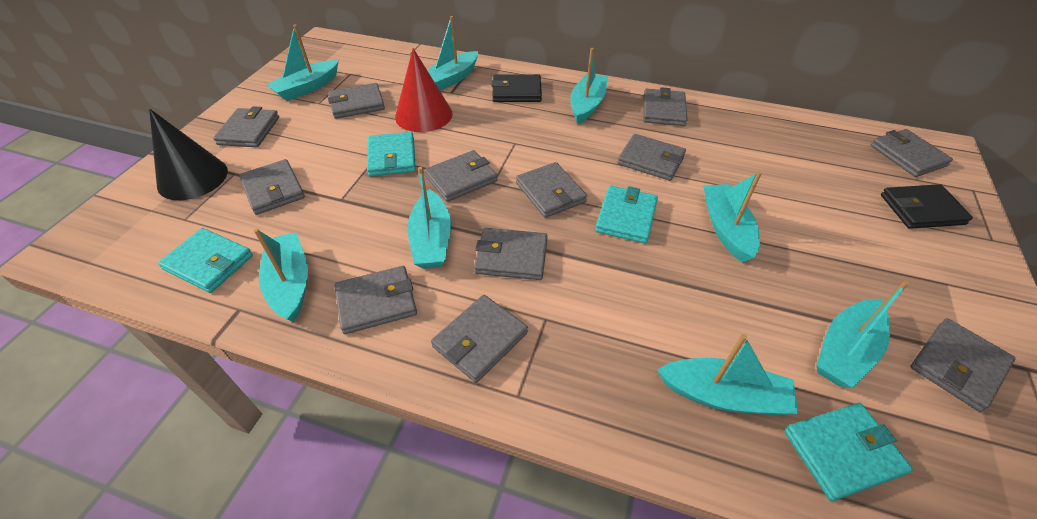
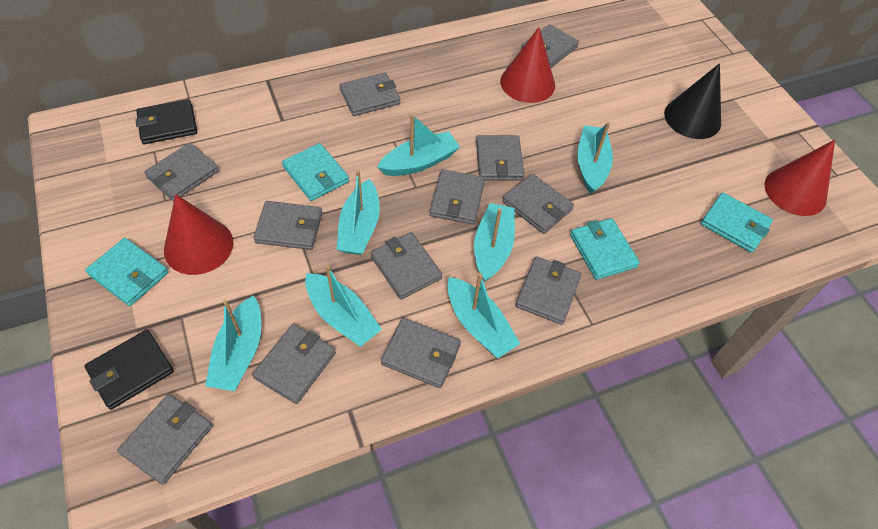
red cone: [395,48,453,132] = 1 -> [164,194,233,275] [500,27,555,103] [764,140,835,216] = 3
turquoise boat: [254,228,308,323] [267,24,339,101] [408,167,451,269] [427,16,478,91] [570,48,608,124] [657,334,798,415] [703,172,762,263] [816,280,909,388] = 8 -> [205,295,261,391] [305,265,382,347] [337,170,380,255] [377,114,460,176] [447,273,520,358] [474,203,515,282] [577,122,613,194] = 7

